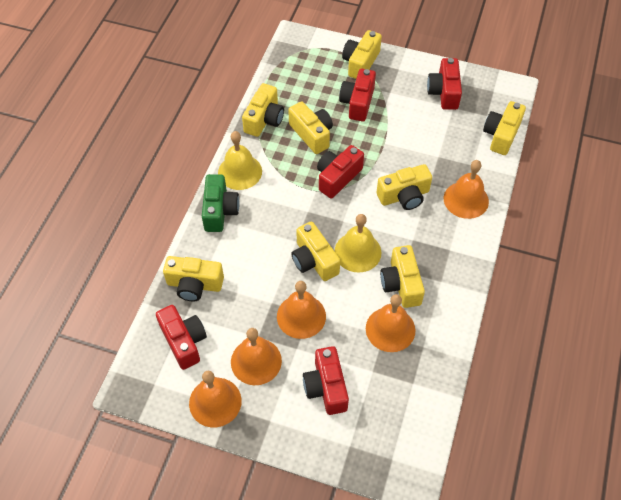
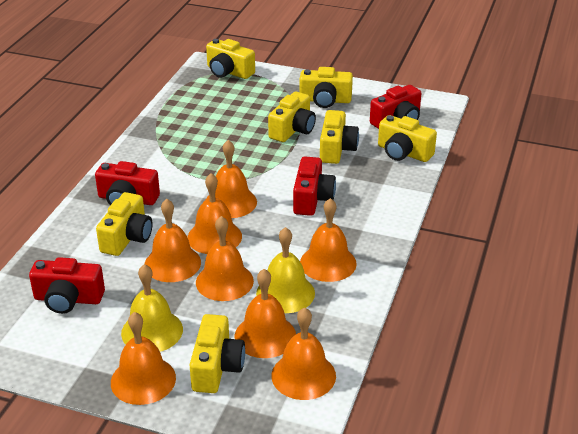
green camera: [202,174,240,232] = 1 -> none = 0
orange bell: [189,371,242,427] [231,328,282,385] [277,281,326,339] [366,294,415,352] [444,160,489,219] = 5 -> [111,312,176,405] [145,199,201,282] [187,173,242,254] [196,216,254,301] [206,140,257,218] [234,269,296,358] [271,307,336,400] [300,198,357,282] = 8
red camera: [156,305,207,370] [303,346,349,415] [317,145,364,198] [339,69,376,121] [427,58,462,110] = 5 -> [29,257,105,314] [95,161,160,205] [293,156,336,216] [370,85,421,129] = 4
yellow camera: [163,256,224,301] [242,83,284,137] [288,101,333,154] [291,222,340,281] [342,30,382,79] [377,164,432,210] [380,245,425,308] [483,101,526,155] = 8 -> [96,192,153,256] [190,314,245,393] [206,39,255,79] [268,91,316,142] [299,67,353,108] [320,110,359,164] [378,115,437,162] = 7

